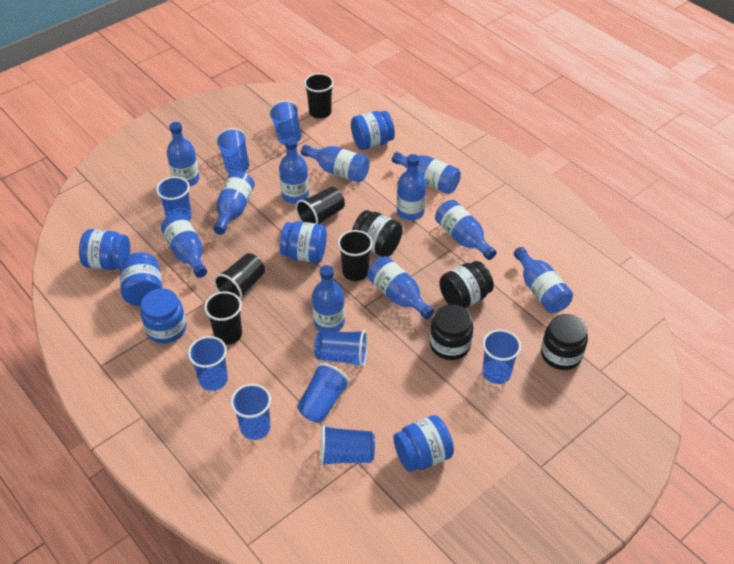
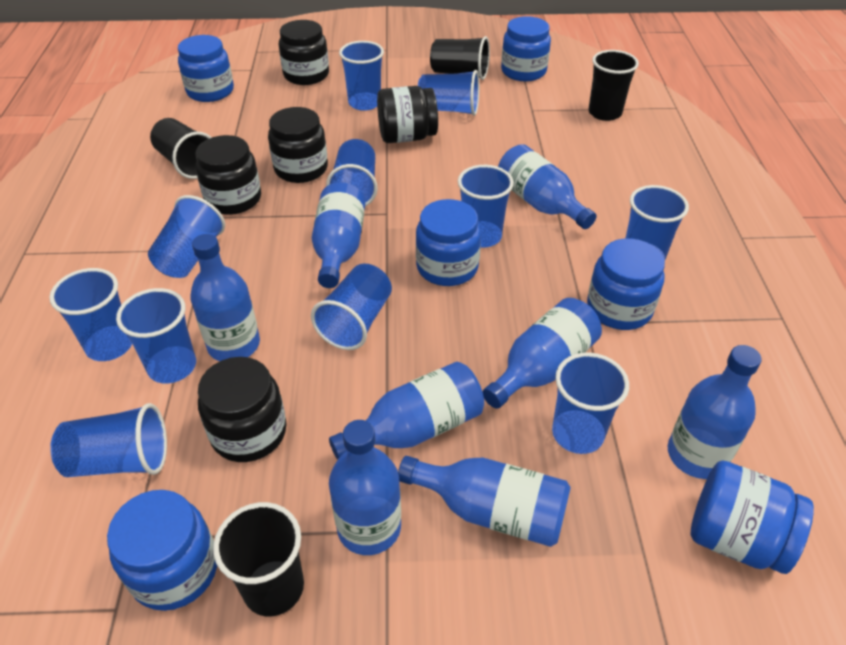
black cup: [204,292,242,345] [214,253,265,300] [296,187,345,224] [304,73,334,119] [338,230,373,281] = 5 -> [150,118,212,179] [213,502,304,616] [430,36,490,80] [588,50,639,121] = 4
black jar: [352,210,403,257] [430,304,473,360] [439,261,494,309] [541,314,588,370] = 4 -> [195,135,261,215] [198,357,287,462] [268,107,328,183] [278,20,329,85] [377,86,438,143] = 5
blue bottle: [161,213,207,278] [167,122,200,187] [213,171,255,235] [279,138,309,204] [301,145,370,183] [312,265,345,332] [367,256,434,319] [392,152,461,194] [397,154,426,221] [435,200,497,260] [514,247,573,313] = 11 -> [190,234,260,361] [312,182,365,288] [329,362,484,460] [329,420,401,555] [398,456,571,547] [483,298,602,409] [498,144,597,229] [668,345,762,479] = 8
blue cup: [156,176,192,221] [188,336,228,391] [216,128,249,173] [231,384,271,440] [269,100,301,145] [297,363,350,422] [314,330,367,367] [320,425,375,466] [482,329,521,384] = 9 -> [49,268,132,361] [50,403,167,477] [116,288,196,384] [148,195,225,278] [311,263,392,350] [326,139,378,206] [339,41,384,111] [418,70,479,116] [458,165,514,248] [552,352,629,454] [625,185,689,261] = 11

